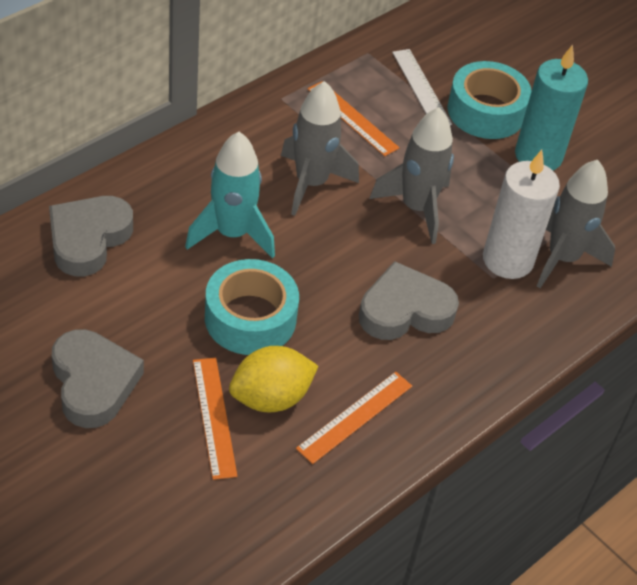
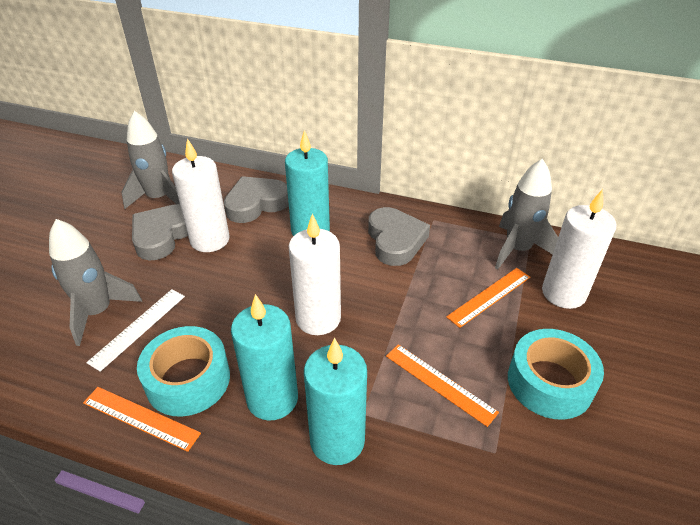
turquoise candle: [515,45,588,170] = 1 -> [231,294,298,421] [285,130,330,236] [304,338,367,465] = 3
turquoise rocket: [185,132,275,259] = 1 -> none = 0
white candle: [483,150,560,279] = 1 -> [172,138,230,252] [289,214,341,335] [542,189,616,309] = 3
yellow lemon: [229,346,318,413] = 1 -> none = 0

